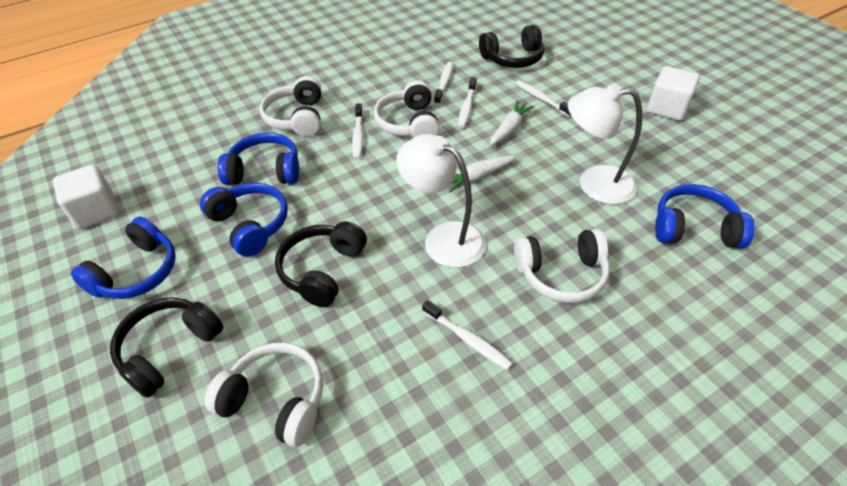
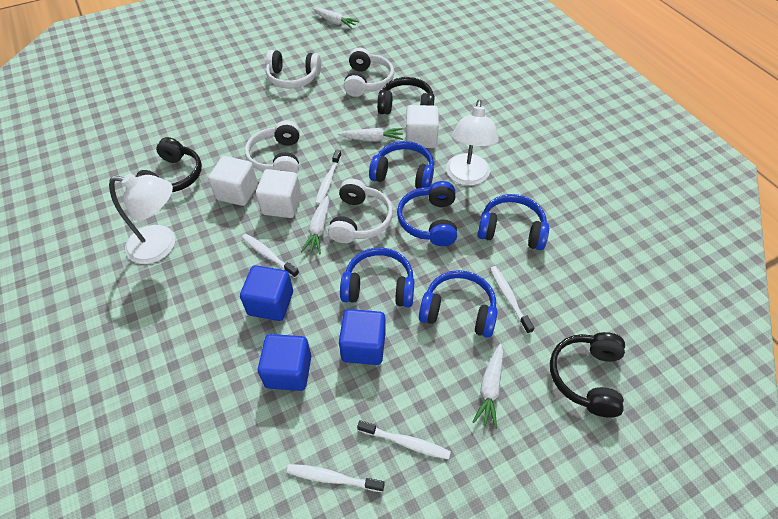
blue cube: none = 0 -> [240,265,293,321] [258,334,311,391] [339,309,386,365] = 3
blue headphones: [71,216,176,299] [200,183,288,257] [218,133,299,185] [655,184,755,248] = 4 -> [340,247,415,307] [369,141,434,189] [397,181,457,246] [419,270,498,338] [477,194,549,250] = 5
white carrot: [449,156,516,193] [490,100,535,146] = 2 -> [301,196,329,255] [313,7,359,29] [338,128,403,142] [473,344,503,429] = 4
white cube: [53,165,119,229] [647,66,700,121] = 2 -> [208,156,258,206] [256,169,301,218] [406,105,439,148] = 3

